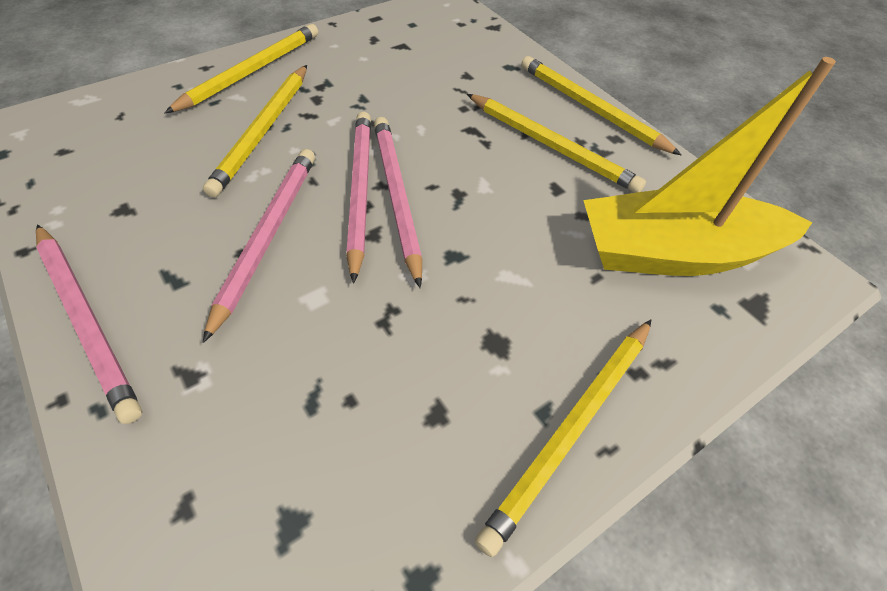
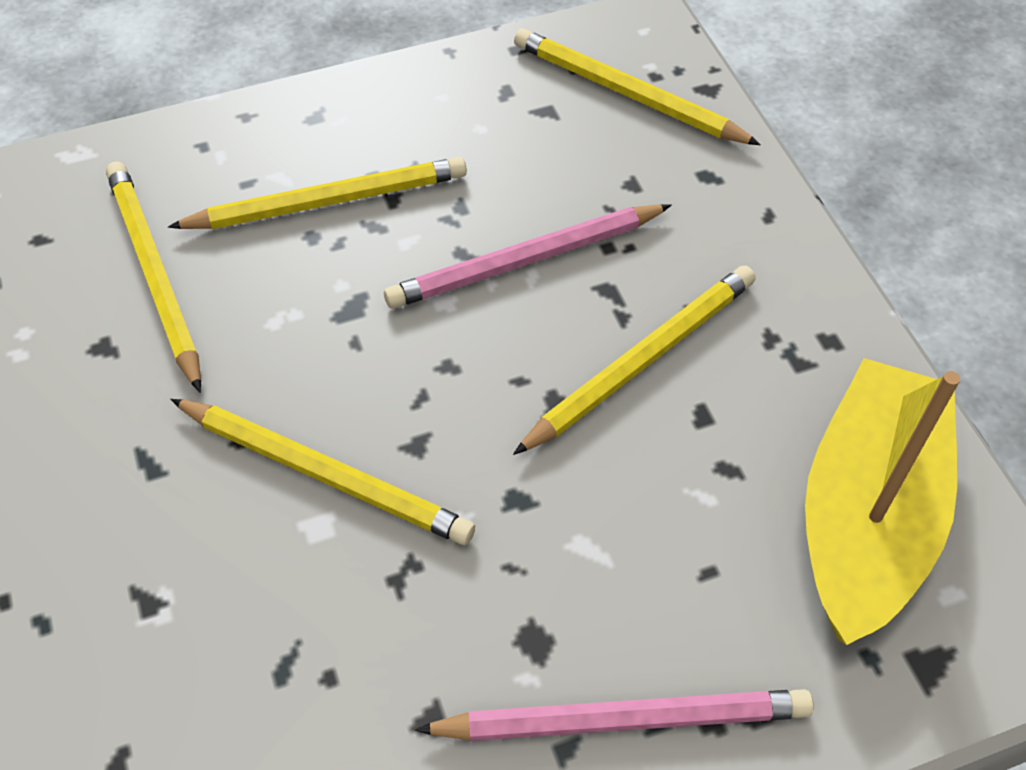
pink pencil: [36,224,142,424] [203,149,315,343] [346,112,371,284] [374,117,422,288] = 4 -> [384,204,672,309] [415,689,814,741] = 2

